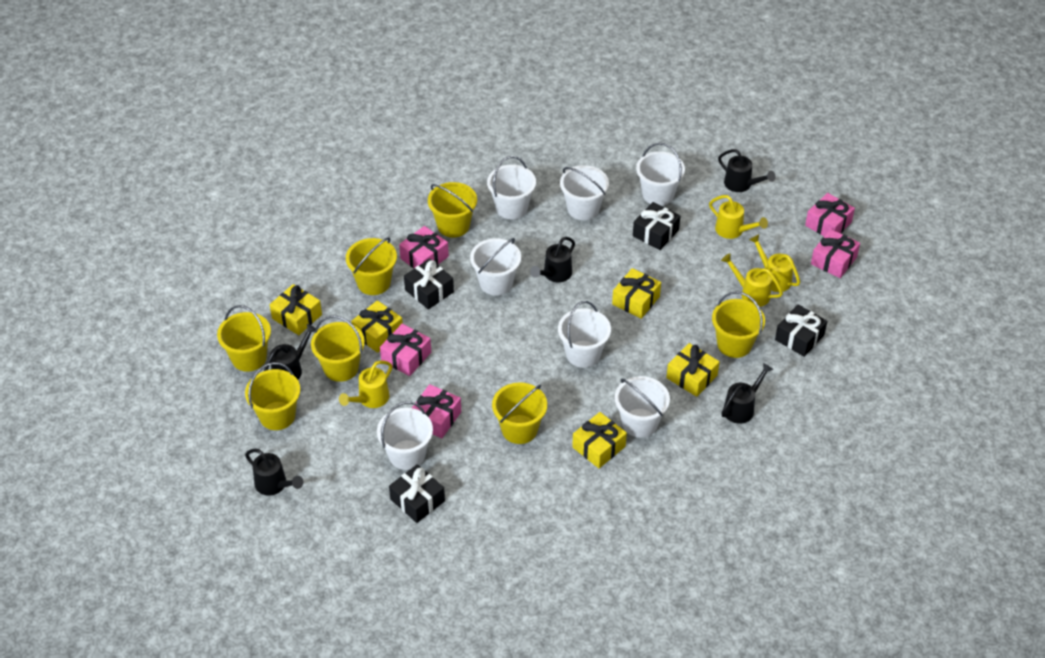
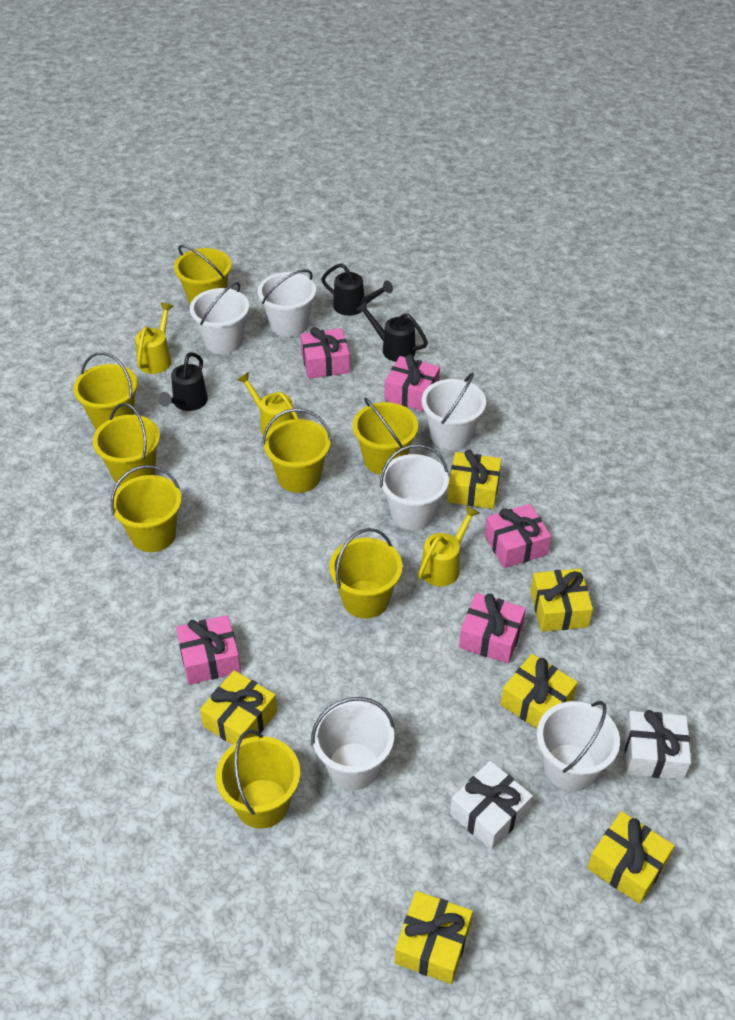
black gift: [389,464,445,523] [404,259,454,309] [633,202,680,250] [775,304,827,357] = 4 -> none = 0
black watering can: [245,449,303,496] [264,324,316,380] [530,237,575,283] [718,149,775,192] [721,363,774,424] = 5 -> [158,352,208,411] [322,263,393,316] [357,302,428,362] = 3
white bucket: [377,401,433,470] [470,238,521,296] [487,156,536,219] [558,301,611,368] [560,165,609,220] [615,376,670,438] [636,143,685,206] = 7 -> [190,282,249,354] [258,269,316,337] [311,697,395,790] [380,444,449,530] [422,372,486,450] [537,701,620,792] = 6
white gift: none = 0 -> [450,761,533,850] [624,710,691,780] = 2
yellow bucket: [217,305,271,372] [245,362,300,430] [311,315,365,382] [346,237,397,295] [428,182,477,238] [492,383,547,444] [712,291,765,358] = 7 -> [73,352,138,430] [93,403,160,486] [110,465,182,552] [174,245,232,304] [216,730,300,829] [262,408,332,493] [329,528,403,619] [353,397,418,475] = 8
yellow gift: [270,284,322,335] [351,300,403,353] [572,412,627,468] [612,268,661,319] [666,343,720,397] = 5 -> [200,670,277,745] [395,891,473,984] [447,450,502,509] [500,654,578,728] [530,569,593,632] [587,811,674,904] = 6
yellow watering can: [339,360,392,408] [709,195,768,239] [721,253,783,307] [749,234,800,292] = 4 -> [135,303,173,374] [237,372,299,435] [418,505,480,586] = 3

